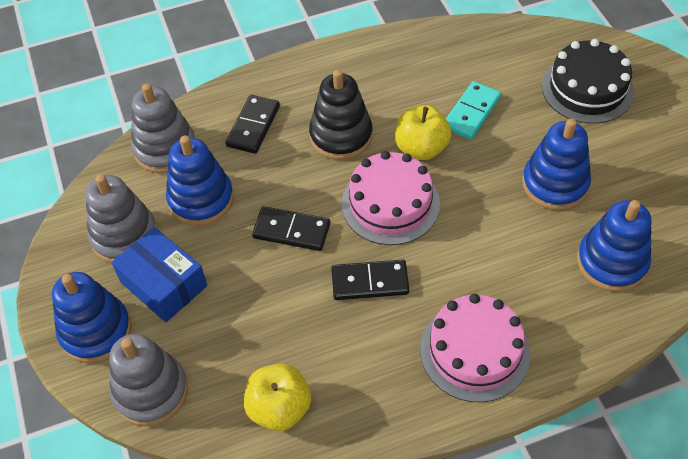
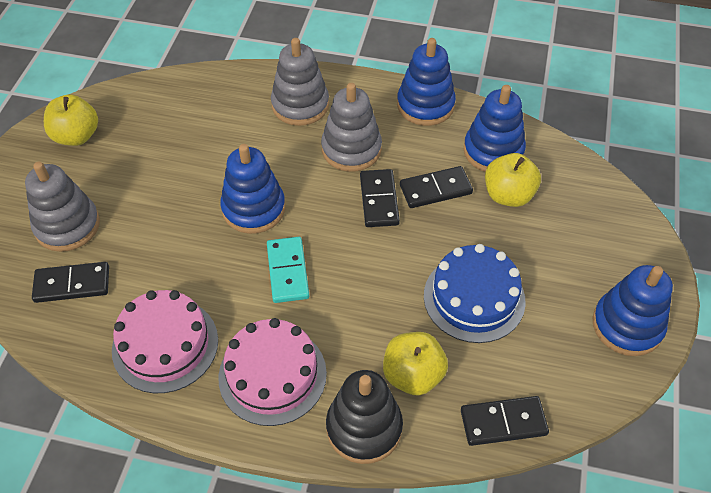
black cake: [542,39,634,124] = 1 -> none = 0
black domino: [226,95,280,154] [252,206,330,251] [331,259,409,300] = 3 -> [32,262,109,303] [360,169,400,227] [400,166,473,208] [461,396,549,446] = 4
blue box: [111,227,207,322] = 1 -> none = 0
blue cake: none = 0 -> [424,244,526,343] = 1
yellow apple: [244,364,312,431] [395,105,452,160] = 2 -> [44,94,98,146] [383,332,448,395] [485,153,541,207] = 3

